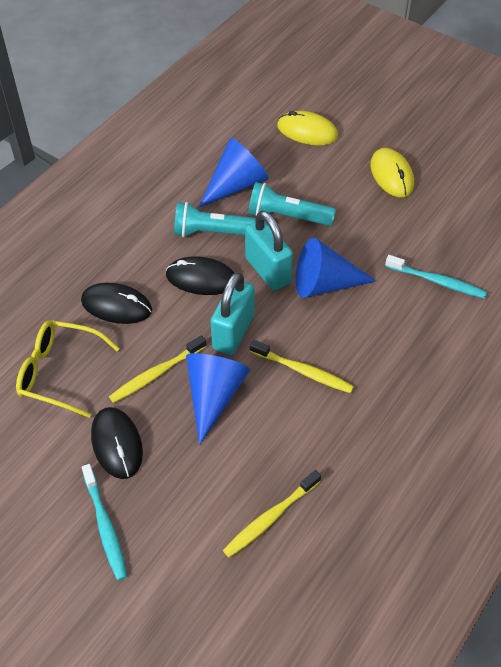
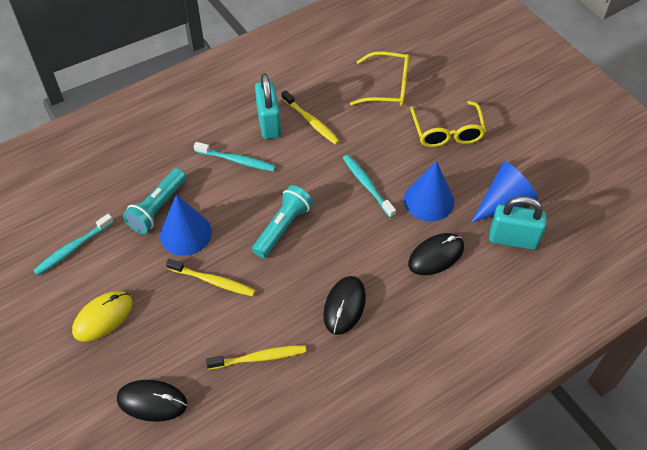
turquoise toothbrush: [82,464,127,581] [385,255,487,299] = 2 -> [33,214,114,275] [194,142,276,172] [343,155,396,218] = 3
yellow glasses: [16,320,120,418] = 1 -> [350,51,409,106] [410,101,486,147] = 2
yellow mouse: [277,111,338,145] [370,148,414,197] = 2 -> [72,291,133,342] = 1

